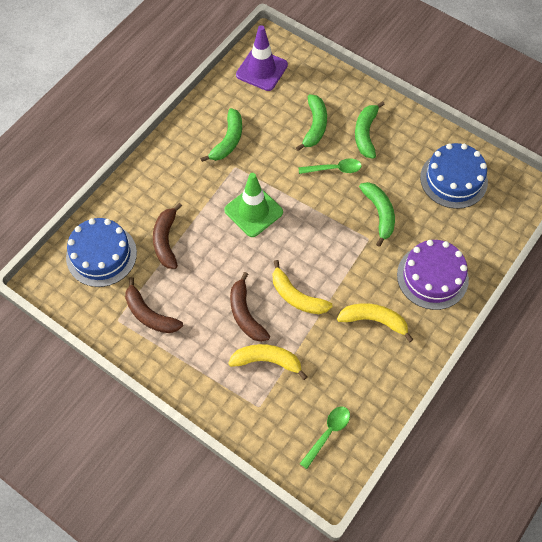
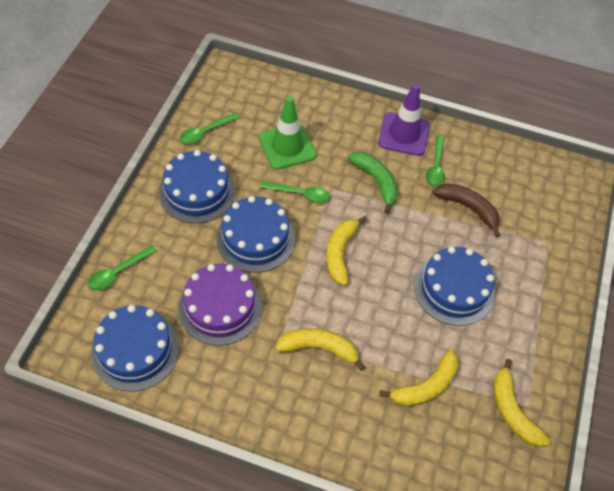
blue cake: [66,218,137,287] [420,143,488,209] = 2 -> [91,305,179,392] [159,150,235,223] [216,196,295,273] [414,246,494,326] = 4
brown banana: [125,277,183,333] [153,203,182,269] [230,272,270,342] = 3 -> [433,183,500,237] = 1
green banana: [200,108,242,162] [296,94,327,151] [355,101,385,159] [359,182,395,247] = 4 -> [348,152,398,214] = 1
green spoon: [298,158,362,174] [300,407,350,469] = 2 -> [88,245,157,291] [179,113,240,144] [260,181,330,203] [426,135,445,187] = 4
yellow banana: [228,344,307,380] [273,260,333,314] [337,303,414,342] = 3 -> [275,328,365,371] [326,216,367,286] [379,350,459,407] [493,359,550,447] = 4

